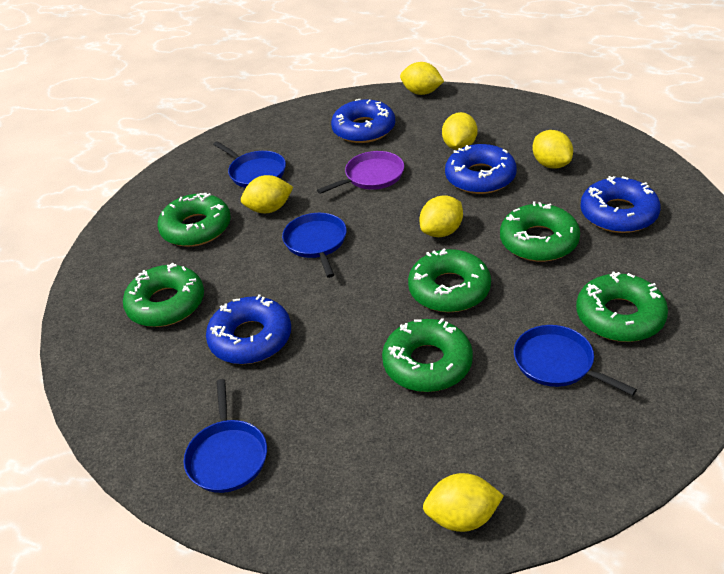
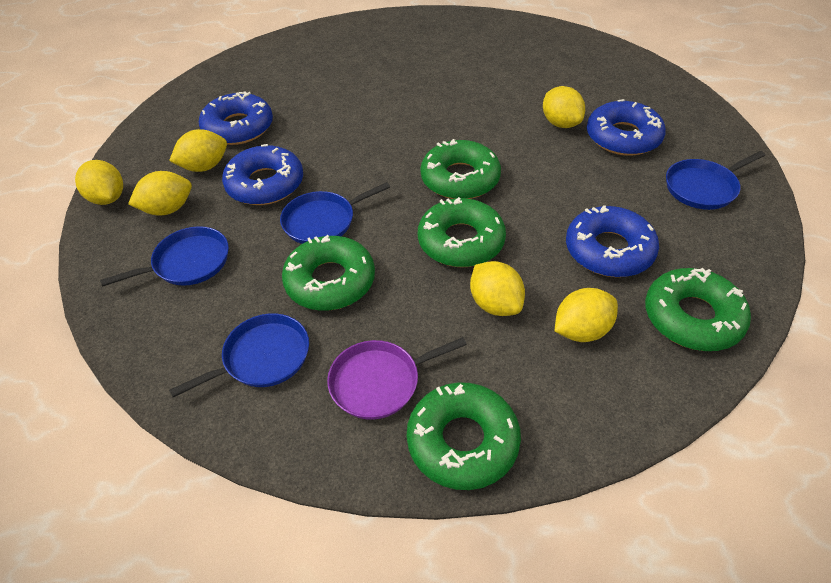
green donut: [123,263,204,327] [158,193,231,247] [382,318,473,392] [408,249,491,312] [500,202,580,262] [576,272,668,342] = 6 -> [282,235,375,311] [407,382,521,490] [418,197,506,267] [420,139,501,199] [645,268,751,351] = 5

